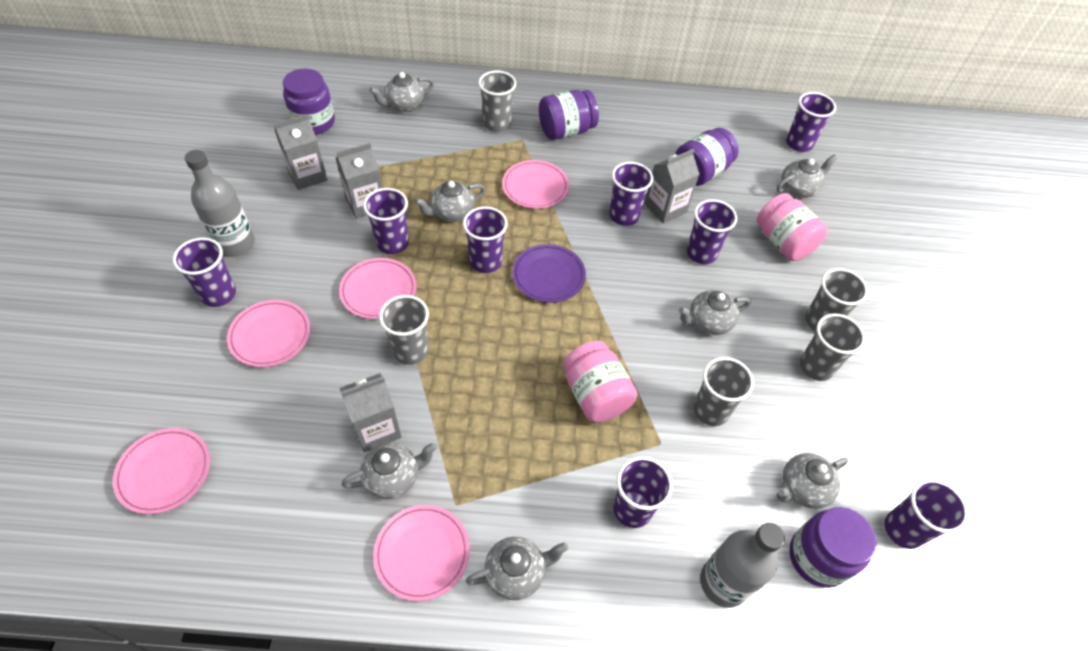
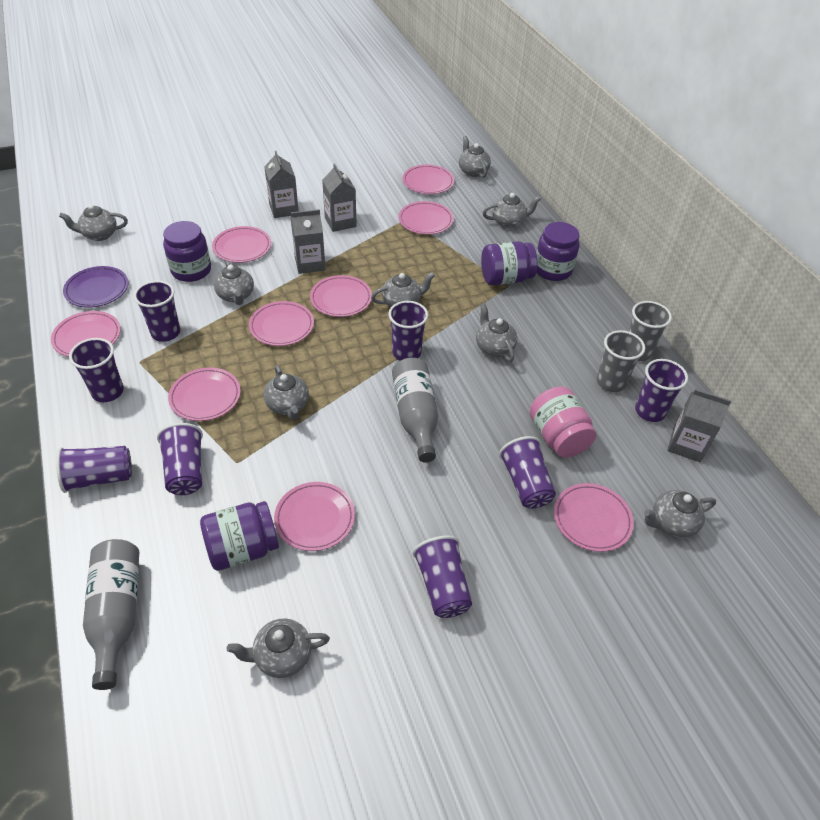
grey cup: [379,295,429,365] [478,70,516,132] [694,357,754,426] [800,313,865,381] [805,268,868,332] = 5 -> [596,330,645,392] [629,301,672,361] = 2
grey teapot: [342,443,437,499] [369,72,434,112] [414,181,485,222] [466,537,568,600] [679,290,751,335] [777,155,837,198] [777,453,849,509] = 7 -> [59,204,128,241] [214,260,254,305] [227,618,330,678] [263,365,309,420] [371,272,435,307] [459,136,491,178] [476,303,518,362] [483,193,541,228] [644,490,716,538] = 9
pink jar: [563,341,637,423] [757,193,827,261] = 2 -> [530,387,596,458] = 1
pink plate: [113,428,210,514] [227,300,310,367] [339,258,417,319] [373,505,470,601] [502,160,569,209] = 5 -> [51,311,121,357] [168,368,241,421] [212,226,271,263] [249,301,314,346] [274,482,355,551] [310,275,372,317] [399,201,454,235] [402,165,454,194] [554,483,634,552] = 9

